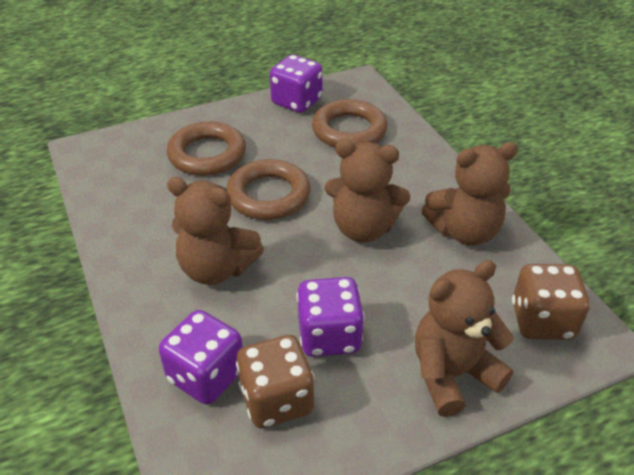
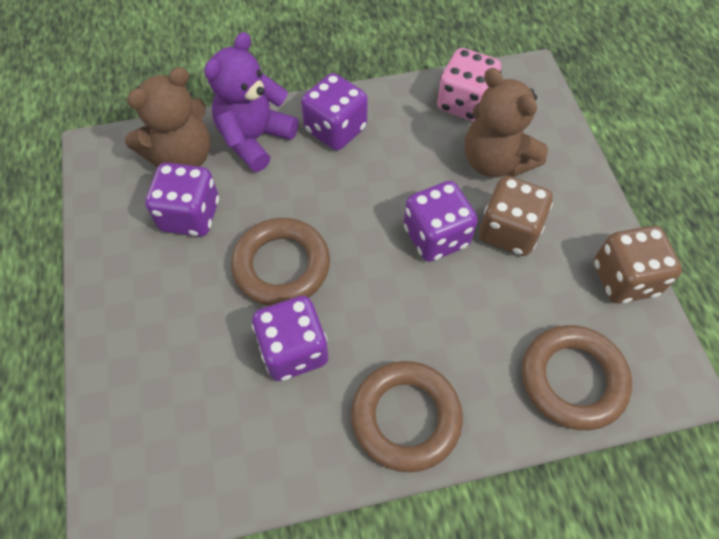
brown teddy bear: [167,177,264,285] [325,140,411,242] [415,260,514,417] [421,142,518,246] = 4 -> [125,67,210,167] [465,68,548,178] = 2
pink dice: none = 0 -> [437,48,501,121] = 1
purple dice: [159,310,243,404] [270,55,322,113] [297,277,365,357] = 3 -> [145,162,219,237] [252,296,328,381] [301,73,368,150] [404,181,478,262] = 4
purple teddy bear: none = 0 -> [204,32,298,172] = 1

